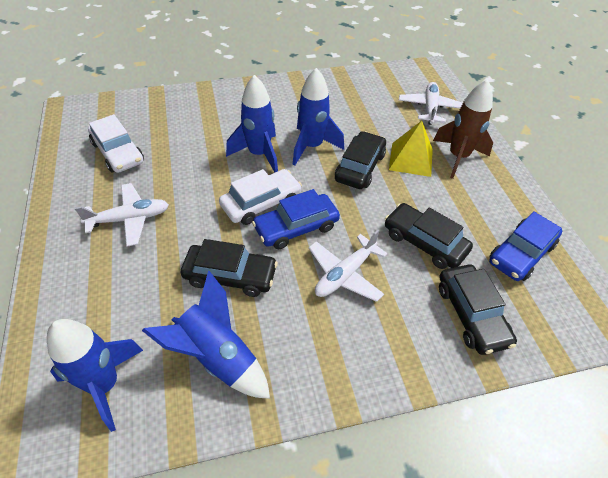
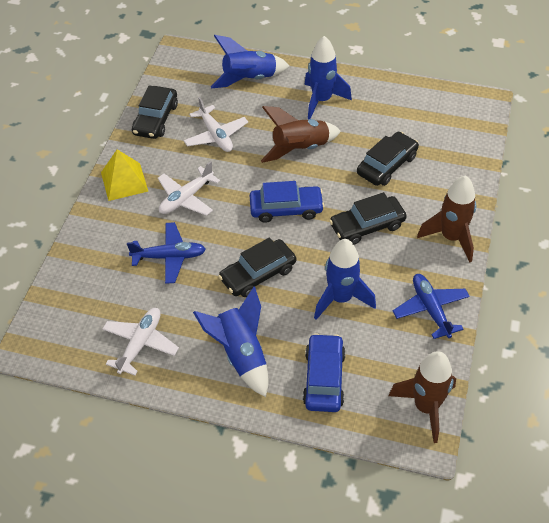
blue plane: none = 0 -> [127,222,206,284] [393,274,470,339] = 2
brown rocket: [433,79,493,179] = 1 -> [261,106,341,163] [389,351,456,443] [417,175,476,263] = 3
white car: [88,114,144,173] [219,169,302,225] = 2 -> none = 0

